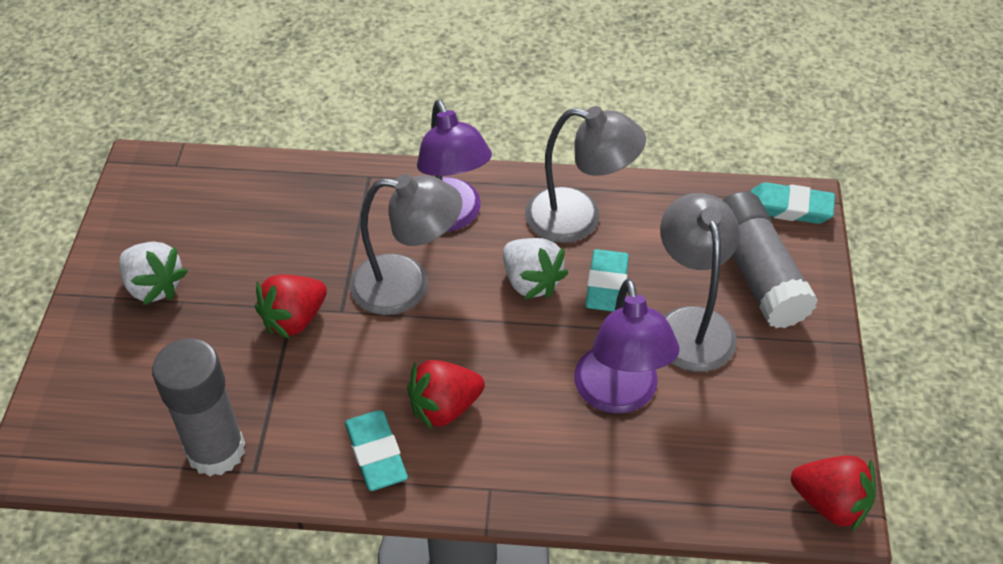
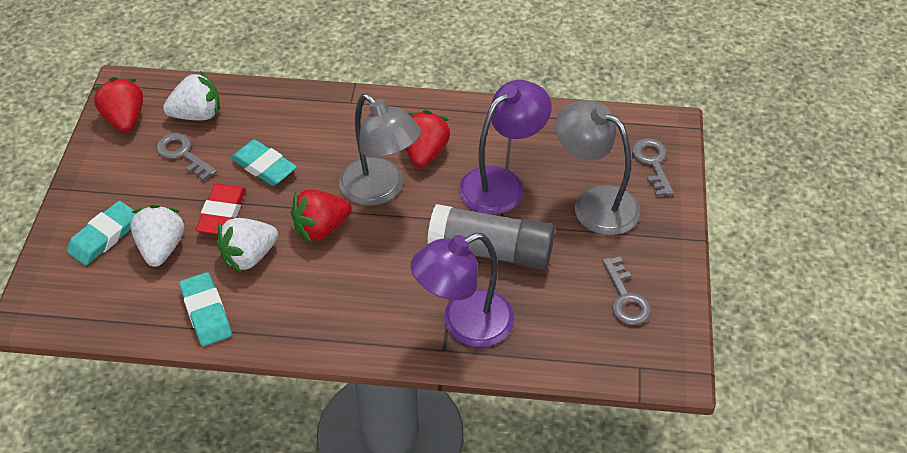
grey glue stick: [152,338,245,477] [722,192,818,328] = 2 -> [427,204,555,270] = 1
grey key: none = 0 -> [156,133,217,181] [603,256,651,325] [632,138,674,197] = 3
grey lamp: [350,174,462,315] [525,106,646,243] [660,193,740,372] = 3 -> [339,94,421,206] [555,100,640,235] = 2
red eraser: none = 0 -> [196,184,246,235] = 1
white strawberry: [119,242,188,305] [503,238,568,300] = 2 -> [130,204,185,267] [163,71,220,120] [216,218,278,272] = 3

